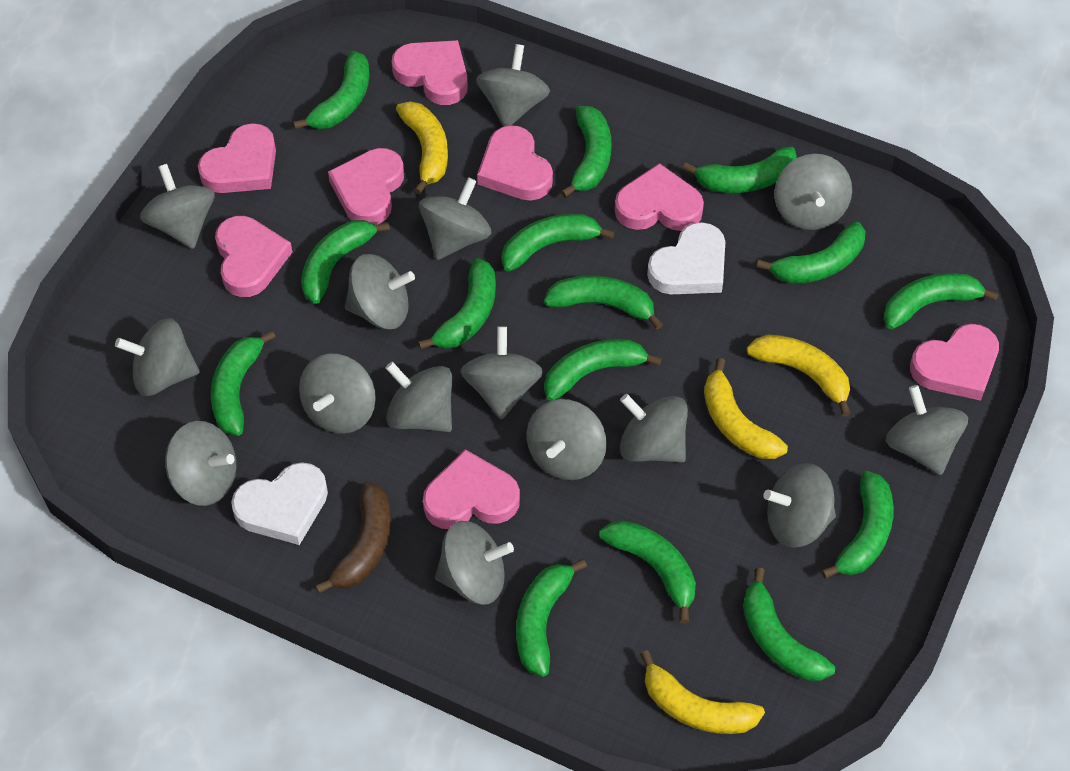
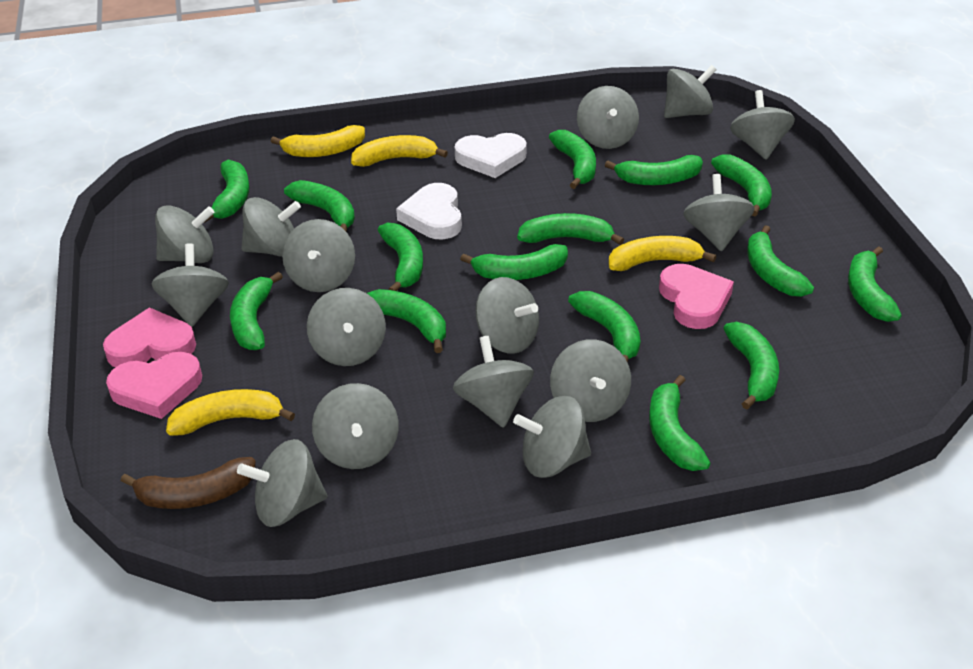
pink heart: [198,123,276,193] [215,216,292,297] [328,148,404,225] [392,40,468,105] [423,449,520,529] [477,125,553,201] [615,163,704,231] [910,324,999,401] = 8 -> [103,308,196,367] [106,352,202,419] [659,264,734,329] = 3

